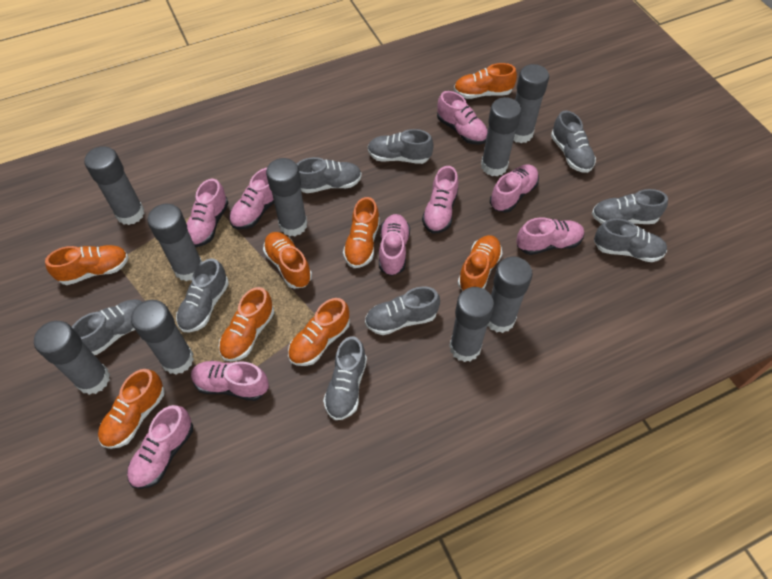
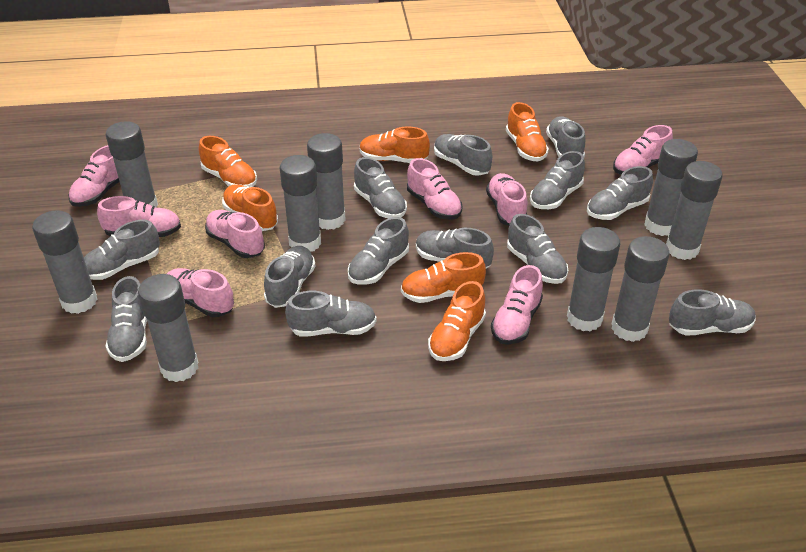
grey shoe: [72,299,142,355] [176,258,229,333] [297,157,362,193] [323,336,367,420] [365,287,440,335] [368,129,434,164] [551,110,596,173] [592,189,668,224] [594,218,667,262] = 9 -> [84,220,160,280] [105,276,147,362] [264,246,316,308] [285,291,377,337] [348,217,409,285] [354,157,407,218] [416,228,494,269] [434,134,492,176] [507,214,568,284] [530,151,585,209] [546,116,585,157] [587,166,653,220] [669,289,756,336] = 13
orange shoe: [45,245,129,285] [98,369,165,449] [218,287,274,361] [263,232,312,289] [288,298,350,366] [343,197,380,268] [454,63,517,99] [458,235,502,291] = 8 -> [199,136,257,187] [222,184,278,231] [359,126,430,163] [401,252,486,303] [428,281,486,361] [506,102,549,161] = 6
pink shoe: [127,405,193,489] [186,179,229,247] [191,360,269,401] [229,168,274,230] [379,214,410,276] [422,166,458,233] [437,91,488,144] [490,164,539,213] [516,217,584,255] = 9 -> [69,145,119,207] [97,196,181,237] [167,268,234,317] [205,210,265,258] [407,158,462,220] [486,173,527,226] [491,265,543,344] [613,125,673,175] = 8

